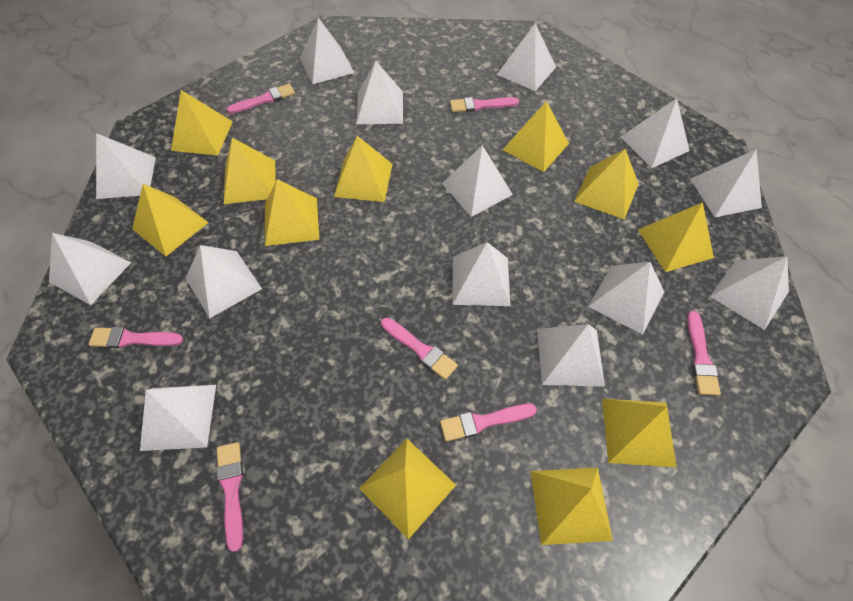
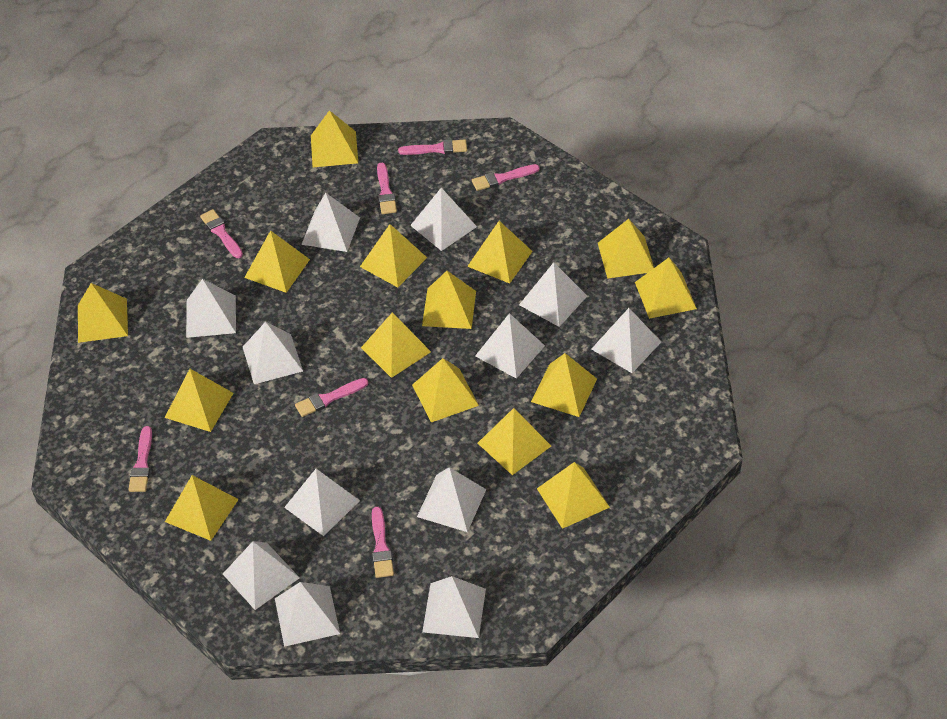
white pyramid: [49,233,131,305] [96,133,156,199] [140,385,216,451] [186,245,262,318] [300,18,355,84] [356,61,403,124] [442,145,513,217] [452,242,510,306] [497,23,556,91] [537,324,605,387] [588,262,664,335] [621,98,690,168] [690,150,762,217] [710,256,789,330] = 14 -> [186,279,236,338] [223,541,300,610] [243,322,303,384] [275,582,340,647] [284,469,360,536] [301,193,360,252] [410,188,477,251] [417,467,487,532] [422,576,486,638] [475,313,545,379] [519,262,587,327] [591,308,661,373] = 12
yellow pyramid: [132,184,209,256] [171,90,233,156] [224,138,276,204] [265,179,319,246] [334,136,393,202] [359,439,456,539] [503,101,569,172] [531,467,613,545] [574,149,639,220] [602,399,677,467] [638,202,714,272] = 11 -> [78,283,128,343] [165,369,234,432] [165,475,239,541] [244,230,310,293] [311,110,358,167] [360,224,427,287] [361,312,431,378] [412,358,479,422] [422,271,476,329] [467,221,533,283] [478,408,551,475] [531,353,597,417] [537,462,610,529] [598,219,654,279] [635,258,697,319] = 15

